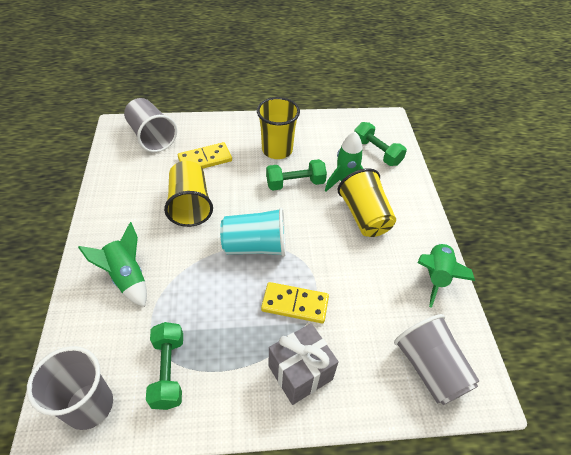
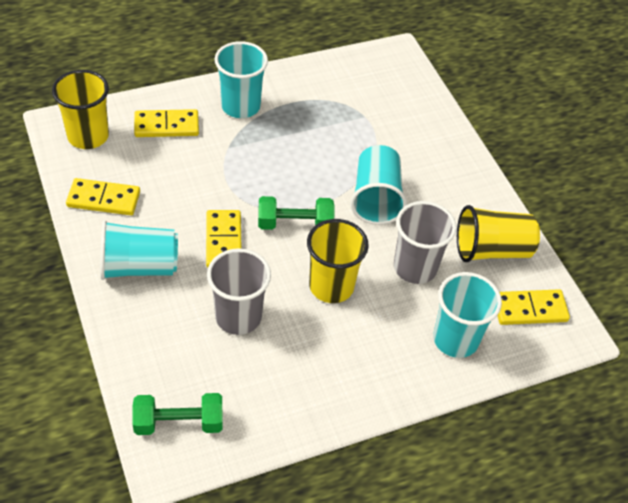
green dumbbell: [146,322,183,410] [266,159,327,191] [354,122,407,166] = 3 -> [132,393,223,435] [258,196,334,230] = 2
green rocket: [78,222,147,307] [325,132,363,192] [418,242,475,308] = 3 -> none = 0
grey cup: [27,346,113,430] [124,98,177,153] [394,314,479,405] = 3 -> [207,248,271,335] [394,201,456,284] = 2
grey gift: [269,323,339,405] = 1 -> none = 0
turquoise cup: [220,207,286,257] = 1 -> [100,220,178,280] [214,41,268,118] [350,145,407,225] [433,272,502,358] = 4
yellow domino: [178,142,232,169] [261,282,329,323] = 2 -> [66,178,140,215] [134,109,199,137] [206,210,241,268] [497,289,570,325] = 4

